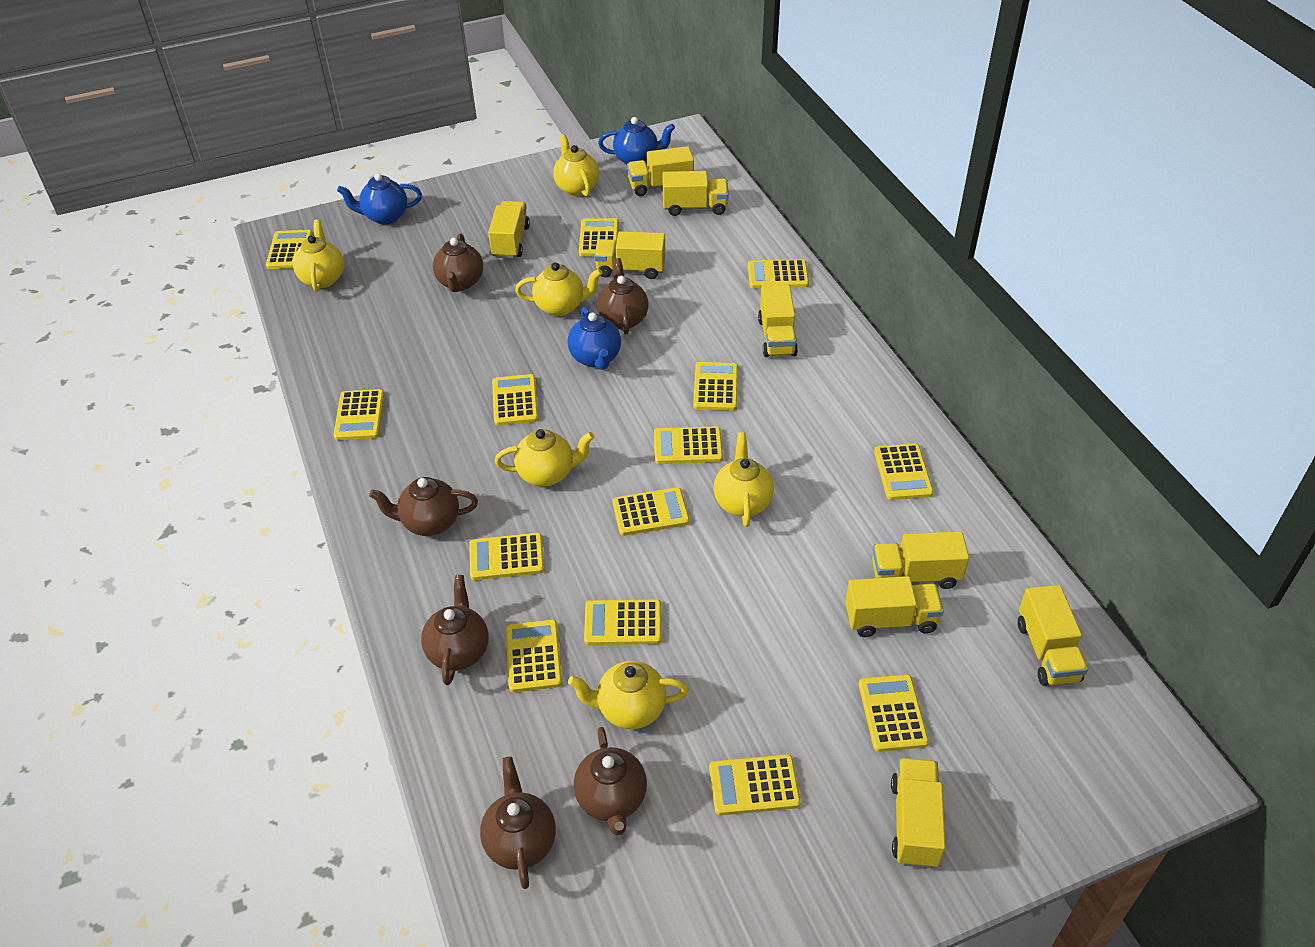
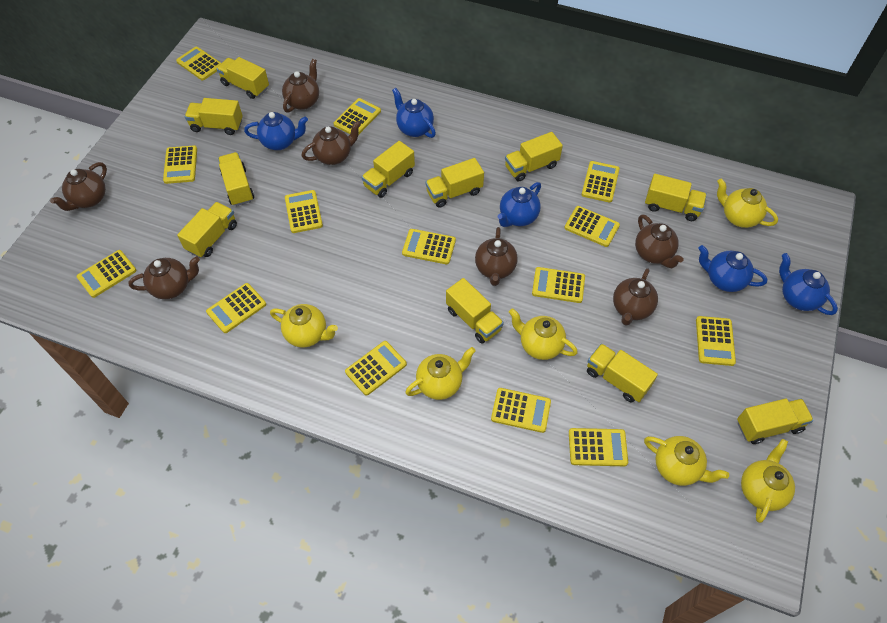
blue teapot: [337,173,422,225] [568,307,621,370] [598,117,675,165] = 3 -> [244,112,308,150] [392,88,436,138] [498,182,541,227] [698,245,767,292] [779,253,838,315] = 5
brown teapot: [369,477,478,536] [421,575,489,685] [433,233,483,292] [480,756,556,889] [574,727,647,835] [597,258,648,334] = 6 -> [50,162,107,211] [128,257,200,299] [282,59,319,113] [301,120,361,165] [475,227,518,286] [613,268,658,326] [635,214,684,268] = 7
yellow truck: [488,201,530,259] [594,231,665,279] [627,146,694,196] [662,171,729,216] [758,284,798,357] [845,576,944,637] [872,531,969,589] [891,758,946,868] [1018,585,1088,686] = 9 -> [177,202,237,258] [185,98,243,135] [216,57,269,99] [218,152,254,206] [362,141,415,198] [425,158,484,208] [446,278,504,344] [505,132,563,181] [587,343,658,402] [645,174,707,221] [737,398,814,444] = 11

